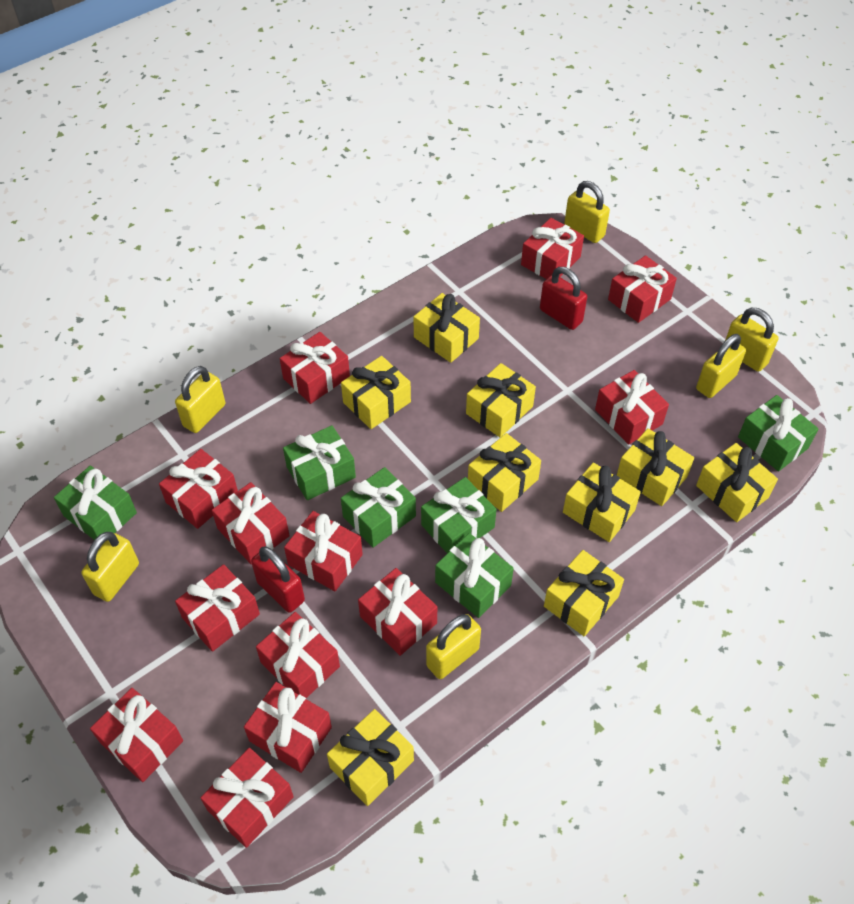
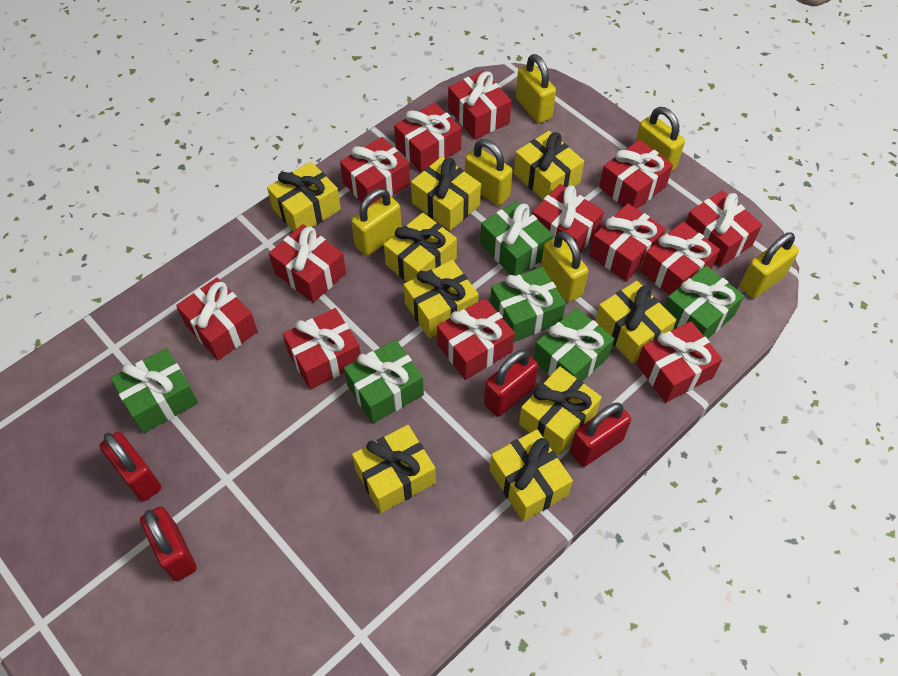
red padlock: [251,546,305,613] [540,267,587,330] = 2 -> [100,432,161,502] [140,506,197,581] [484,350,538,417] [570,402,631,467] = 4

